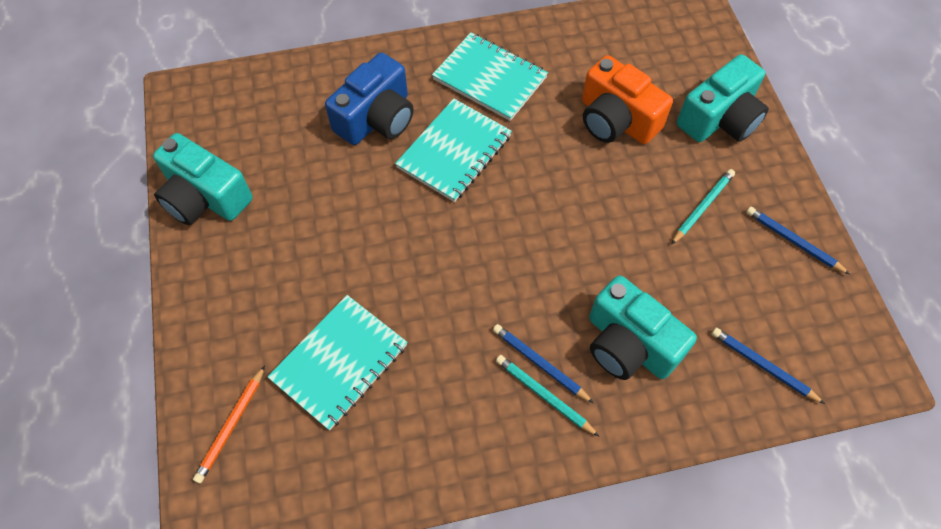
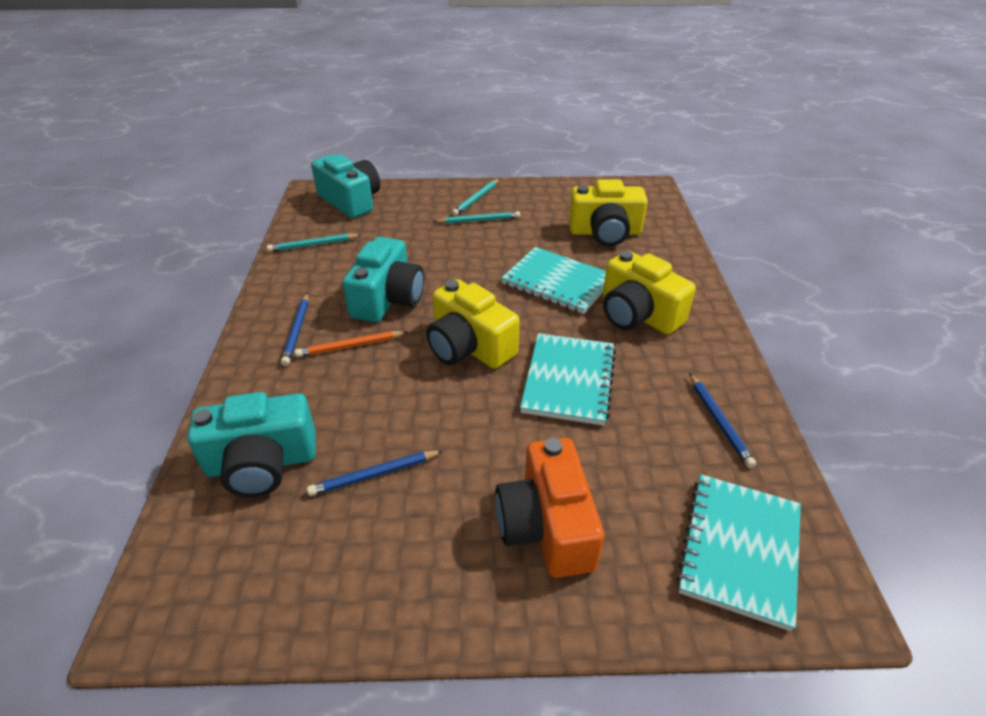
blue camera: [325,53,414,145] = 1 -> none = 0
turquoise pencil: [496,355,599,436] [671,169,735,245] = 2 -> [267,233,361,252] [433,211,520,224] [452,179,499,216] = 3
yellow camera: none = 0 -> [426,279,520,369] [569,179,648,246] [603,251,696,335] = 3

